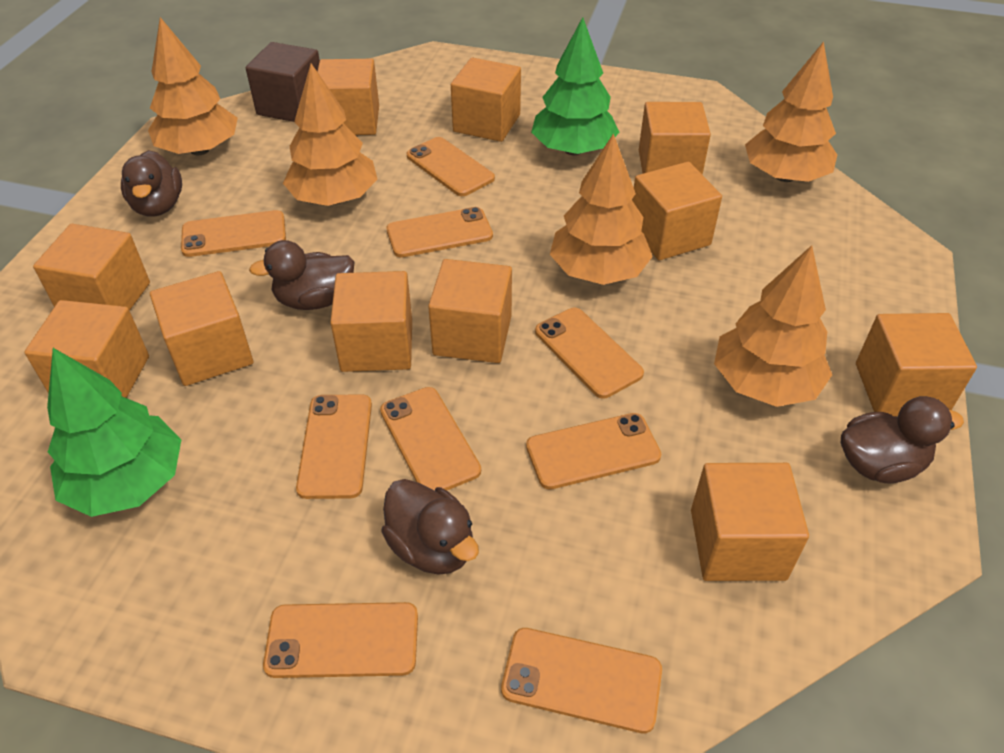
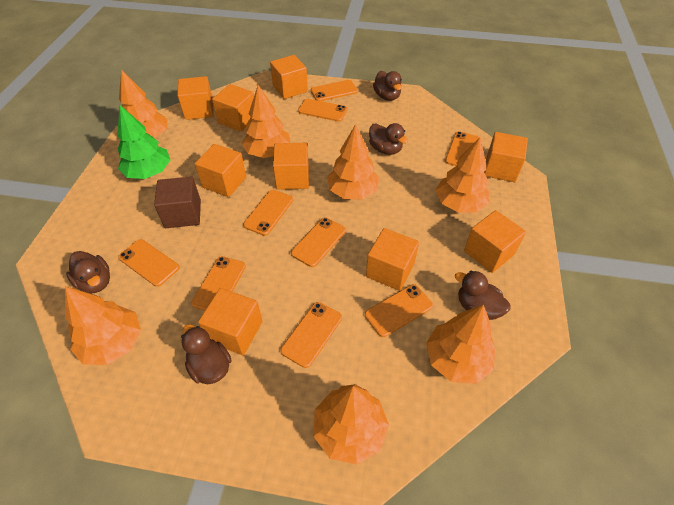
brown duck: [121,150,182,217] [249,240,354,310] [381,479,479,575] [841,396,964,484] = 4 -> [66,251,110,293] [181,324,232,384] [369,123,408,155] [373,71,402,101] [455,271,511,320] = 5
green tree: [47,348,181,517] [531,17,619,155] = 2 -> [117,105,170,179] = 1
orange cube: [24,300,149,398] [33,224,150,311] [150,271,253,386] [317,59,379,135] [330,271,412,372] [428,259,512,363] [451,58,521,142] [632,162,722,260] [639,102,711,175] [691,463,809,581] [856,313,977,416] = 11 -> [177,76,214,120] [195,144,246,197] [198,288,263,355] [212,84,254,132] [270,55,308,99] [273,143,309,190] [366,228,419,291] [464,210,526,273] [484,132,528,182] = 9
orange tree: [148,17,238,155] [283,63,378,206] [550,133,653,285] [714,245,832,407] [745,41,837,182] = 5 -> [65,286,141,365] [119,70,168,138] [242,85,290,158] [313,384,389,465] [327,124,379,199] [426,304,495,384] [436,137,489,213] = 7

